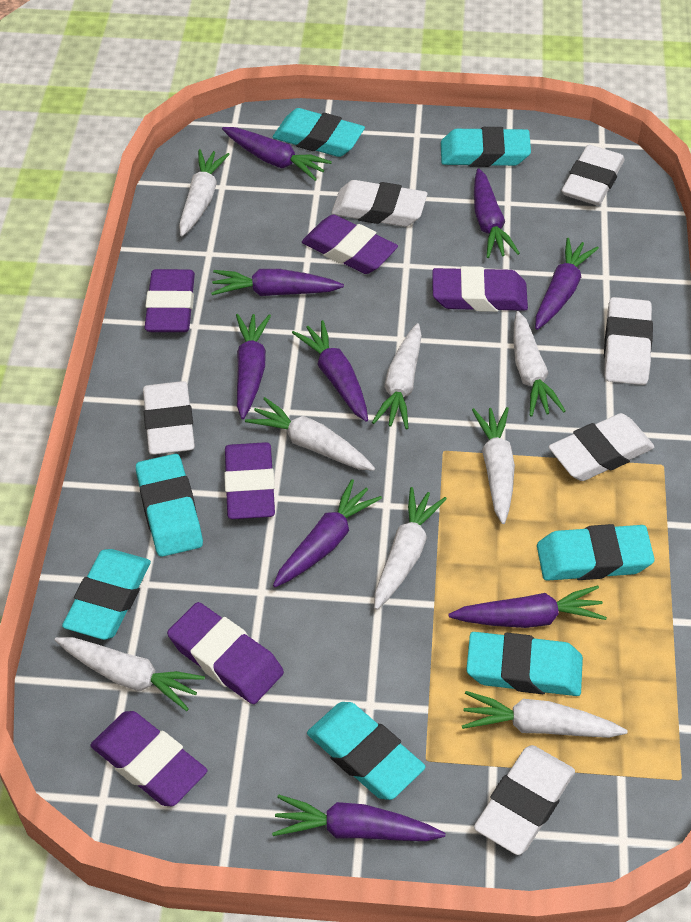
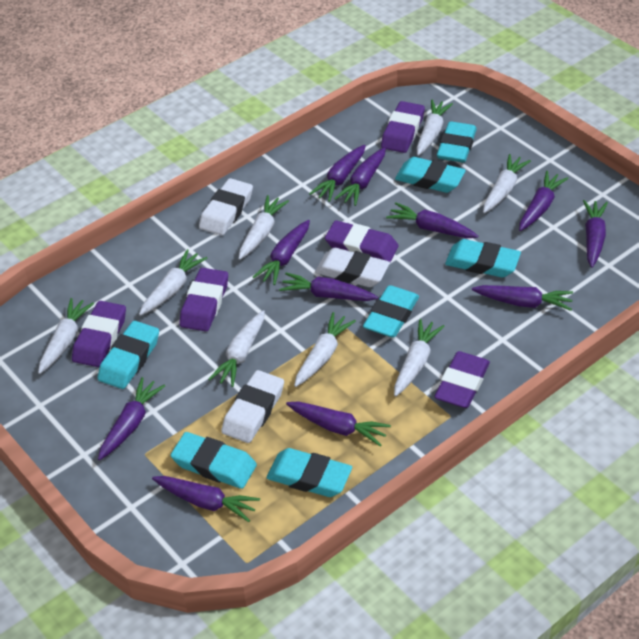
purple carrot: [211,269,344,296] [222,127,332,181] [236,314,271,419] [272,795,445,841] [273,479,382,587] [292,320,368,422] [448,585,607,628] [474,168,520,258] [535,238,599,330] = 9 -> [98,377,165,460] [152,476,260,522] [253,220,310,285] [279,273,378,301] [286,401,391,447] [309,145,366,202] [334,147,386,206] [386,202,479,238] [472,285,573,311] [519,171,569,231] [583,200,608,268] = 11
purple eraser: [91,711,207,806] [145,269,195,332] [167,602,284,704] [224,442,275,519] [302,215,398,274] [432,266,528,312] = 6 -> [72,301,126,367] [179,268,228,331] [325,220,399,262] [381,101,425,153] [435,351,490,408] = 5
white eraser: [143,381,195,455] [331,180,428,227] [474,745,575,855] [549,413,654,481] [562,145,625,206] [604,297,653,385] = 6 -> [199,178,253,235] [221,370,284,443] [315,248,390,287] = 3

